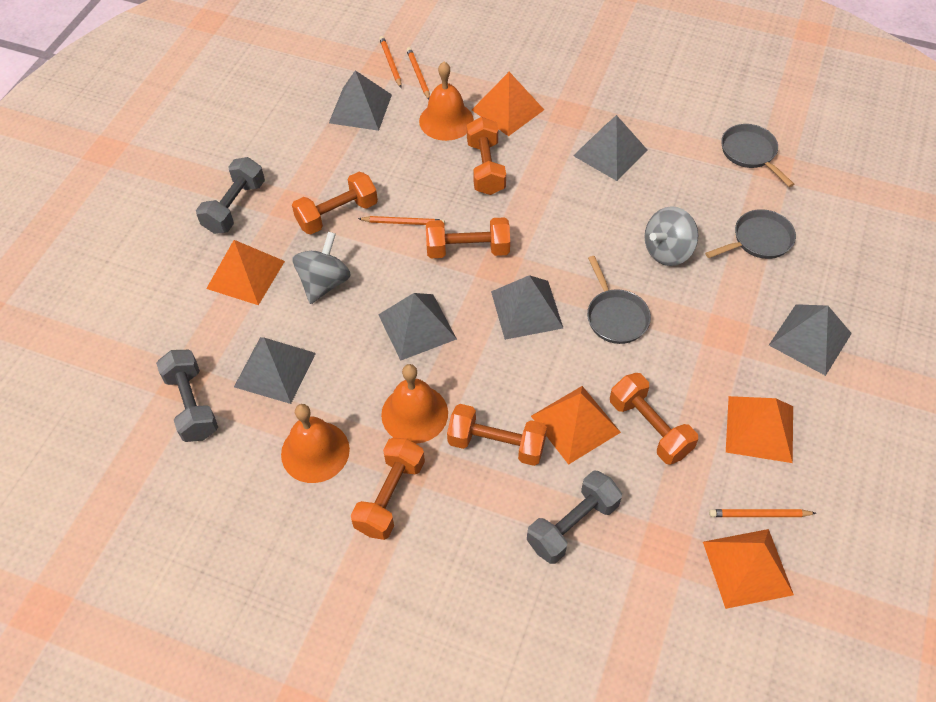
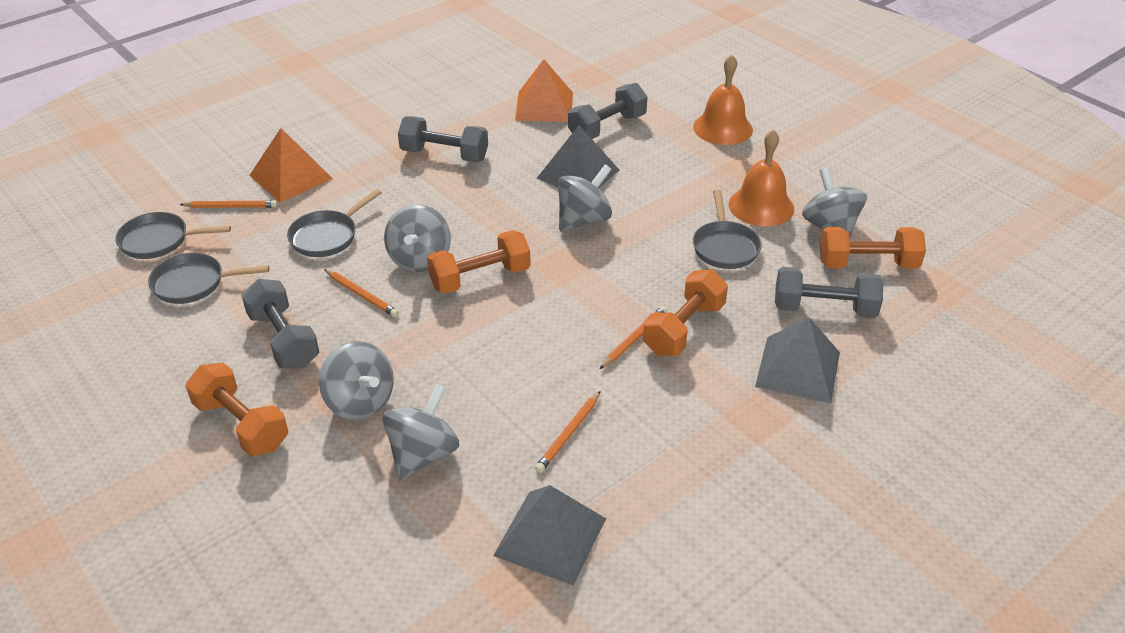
grey dumbbell: [156,350,218,442] [196,157,265,234] [527,471,622,564] = 3 -> [241,279,319,369] [398,116,488,162] [568,83,647,139] [775,267,883,318] = 4
grey pan: [587,256,651,344] [705,209,796,259] [721,124,794,187] = 3 -> [115,212,231,259] [148,253,270,304] [287,189,382,257] [693,190,762,269] = 4
grey pyramid: [234,337,316,404] [329,70,392,131] [378,293,457,361] [491,275,563,340] [573,115,648,181] [769,304,852,376] = 6 -> [493,485,606,586] [536,125,619,188] [755,317,840,403] = 3
grey spinning top: [292,231,351,304] [644,206,698,266] = 2 -> [319,341,394,420] [383,383,459,480] [384,204,451,272] [558,165,612,232] [802,167,867,240] = 5
orange bell: [281,404,350,483] [381,364,448,444] [419,62,474,141] = 3 -> [693,54,753,145] [729,129,794,227] = 2
orange dumbbell: [292,172,378,234] [351,438,425,540] [426,217,510,258] [447,404,547,466] [467,117,506,195] [610,373,698,465] = 6 -> [185,362,288,456] [427,230,531,294] [643,269,728,356] [820,227,926,268] = 4
orange pyramid: [206,240,285,305] [472,72,544,136] [531,386,621,465] [703,529,794,609] [726,396,793,463] = 5 -> [249,128,333,202] [515,59,573,122] = 2

